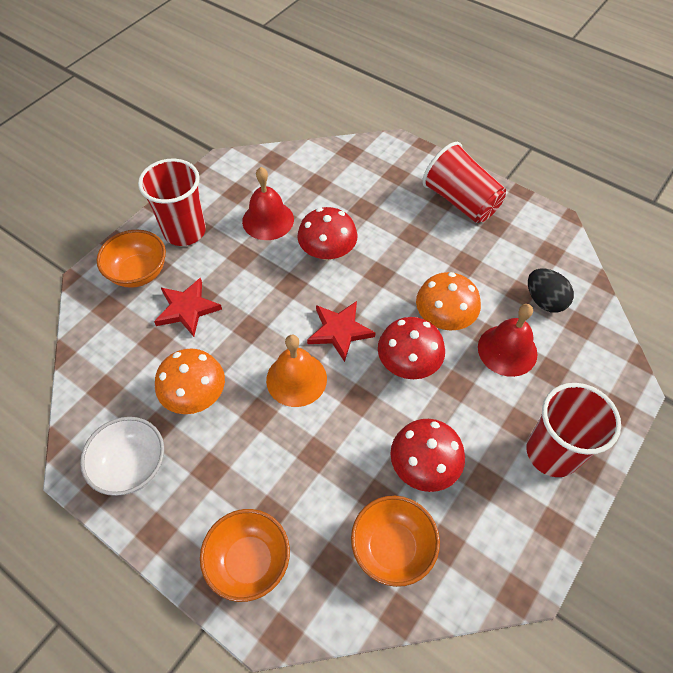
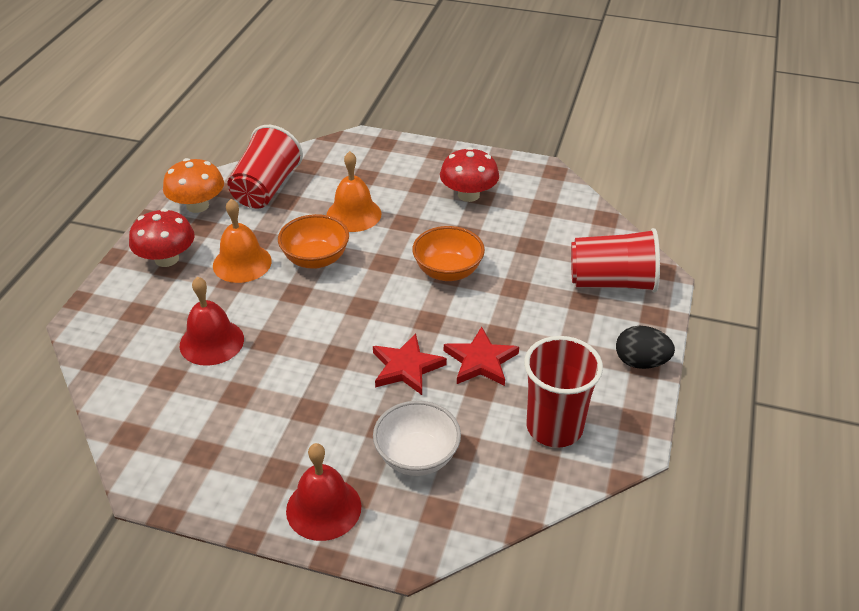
orange bell: [266,335,327,407] = 1 -> [213,199,272,283] [327,151,382,232] = 2
orange bowl: [97,230,166,288] [200,509,290,602] [351,496,440,587] = 3 -> [278,214,349,269] [412,226,485,281] = 2
orange mushroom: [155,348,225,414] [416,272,481,330] = 2 -> [163,158,224,213] = 1
red mushroom: [297,207,358,260] [378,317,445,379] [390,419,465,492] = 3 -> [129,208,195,267] [440,147,499,202] = 2

